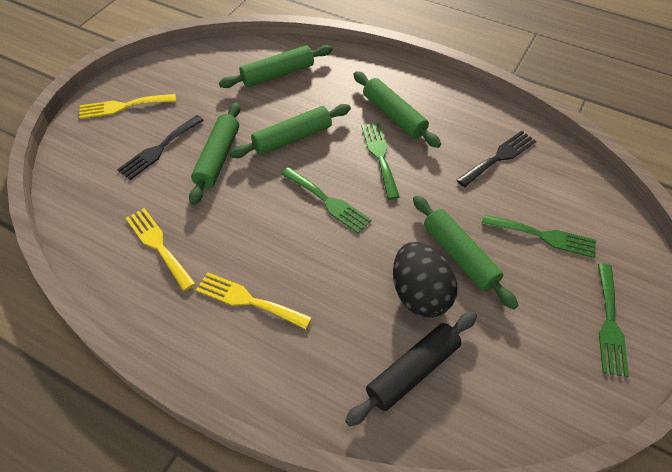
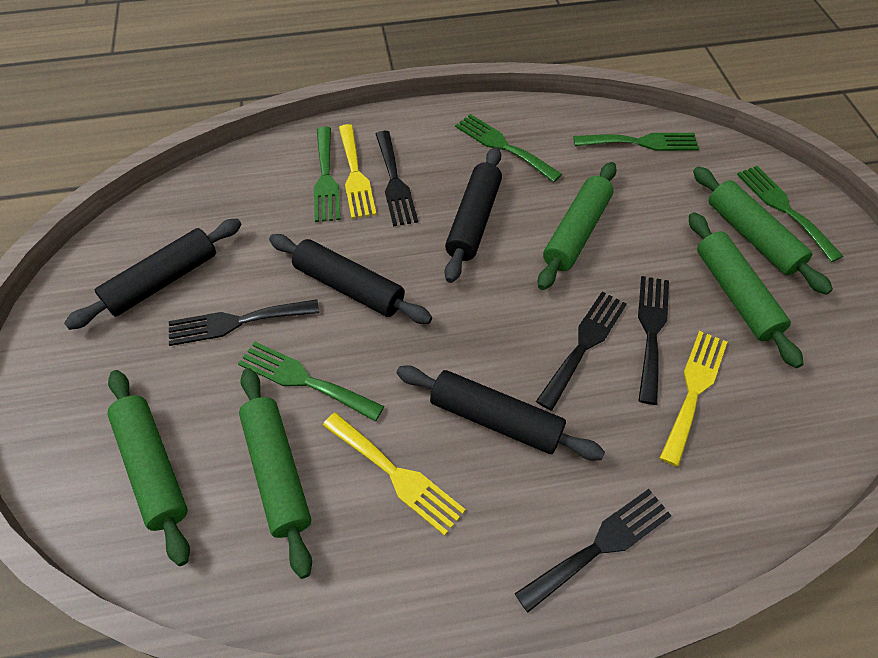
black egg: [393,242,458,317] = 1 -> none = 0
black fork: [117,115,204,180] [457,131,536,187] = 2 -> [169,299,319,346] [376,131,418,226] [514,489,672,613] [536,292,627,411] [638,276,669,405] = 5
black rolling pin: [345,312,477,426] = 1 -> [64,218,242,330] [269,234,432,324] [397,365,605,460] [444,147,502,283] = 4
green fork: [281,167,371,233] [361,123,400,199] [482,215,596,258] [598,263,629,377] = 4 -> [238,342,384,421] [314,127,340,222] [455,114,562,182] [573,133,699,151] [737,166,844,262] = 5

